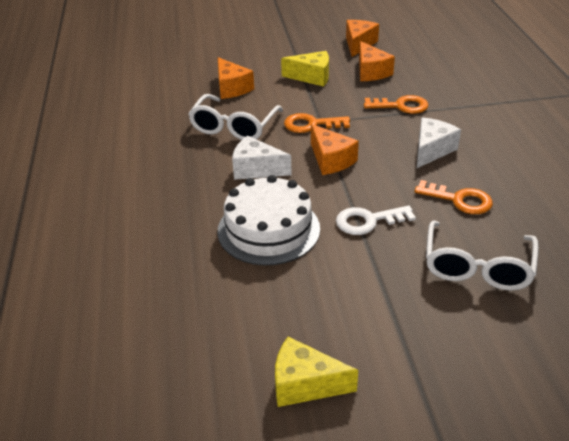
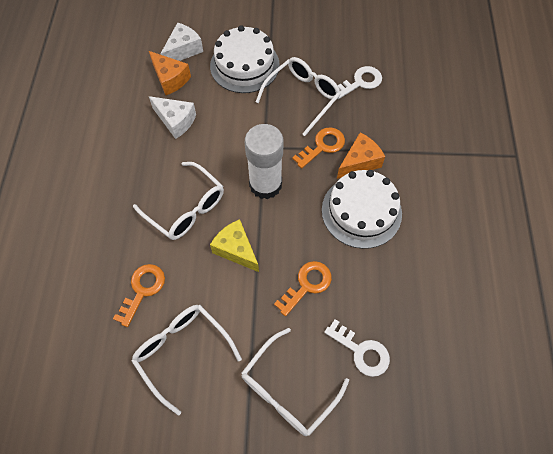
orange cheese: [218,57,254,99] [311,124,359,175] [346,20,379,57] [359,41,395,81] = 4 -> [149,51,191,95] [337,133,385,179] = 2
white cake: [217,175,320,265] = 1 -> [210,25,280,93] [322,170,402,249] = 2
white glasses: [188,94,283,140] [426,221,539,291] = 2 -> [131,305,242,415] [133,162,224,240] [241,328,349,436] [256,57,341,136] = 4
white glue stick: none = 0 -> [245,124,283,199] = 1
white key: [336,205,416,235] = 1 -> [324,319,390,377] [337,66,382,99] = 2
yellow cheese: [275,336,358,407] [281,51,329,87] = 2 -> [210,219,259,272] = 1

